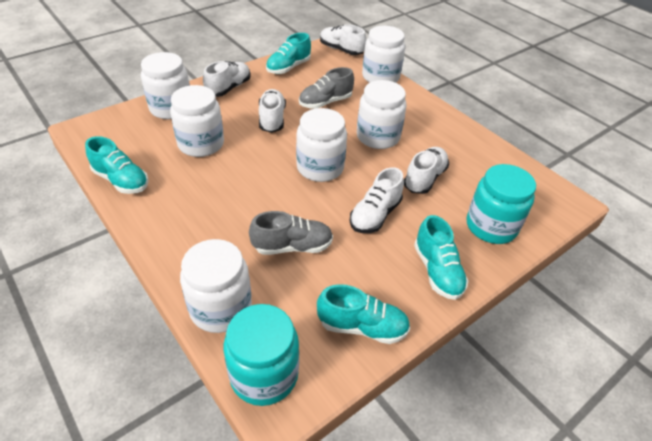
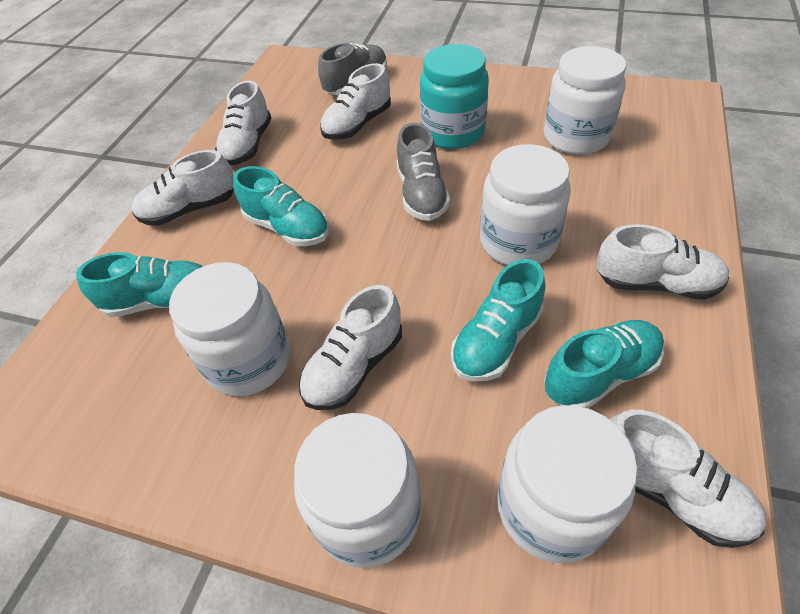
turquoise jar: [224,304,299,406] [467,164,536,244] = 2 -> [420,44,489,149] = 1
white jar: [141,52,190,119] [170,85,224,157] [180,239,252,333] [296,108,347,182] [357,80,406,149] [362,26,405,83] = 6 -> [169,262,290,396] [294,413,421,568] [480,144,571,265] [497,405,637,563] [544,46,626,155] = 5
white shoe: [203,61,251,97] [259,89,286,133] [320,24,366,55] [349,167,404,233] [404,147,449,194] = 5 -> [132,150,234,226] [215,80,271,165] [299,285,402,410] [320,63,391,140] [596,224,729,300] [610,410,766,548] = 6

